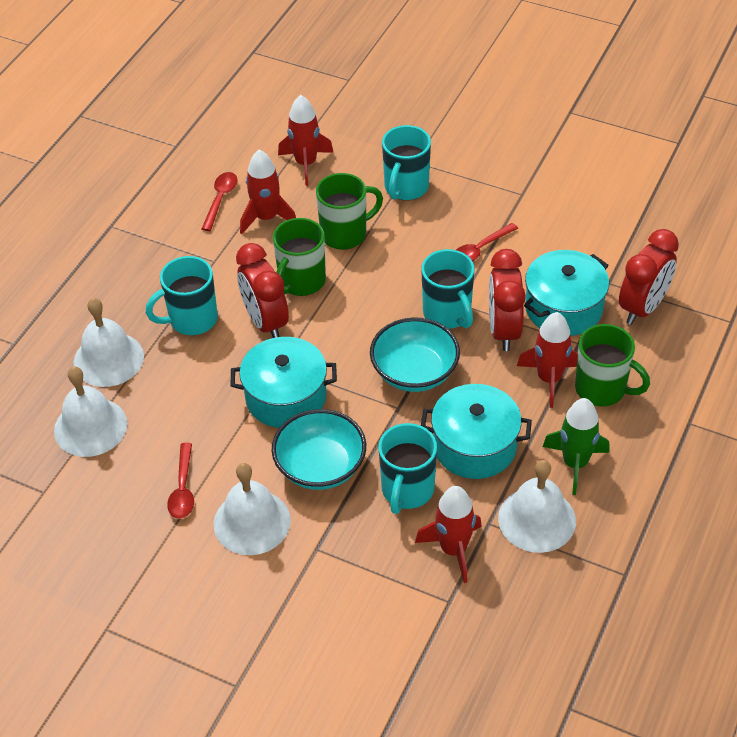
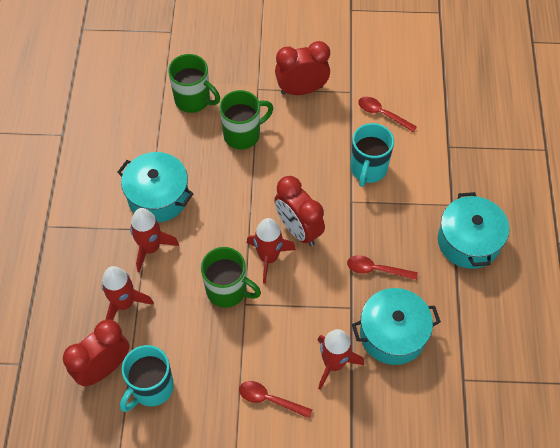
green rocket: [543,398,610,495] = 1 -> none = 0
turquoise bowl: [272,409,366,490] [370,318,460,392] = 2 -> none = 0
turquoise mug: [146,256,218,335] [378,423,437,514] [382,125,431,200] [421,249,475,329] = 4 -> [120,345,174,412] [350,123,394,187] = 2
white bell: [54,367,127,457] [73,298,144,387] [213,463,291,555] [498,460,576,553] = 4 -> none = 0

